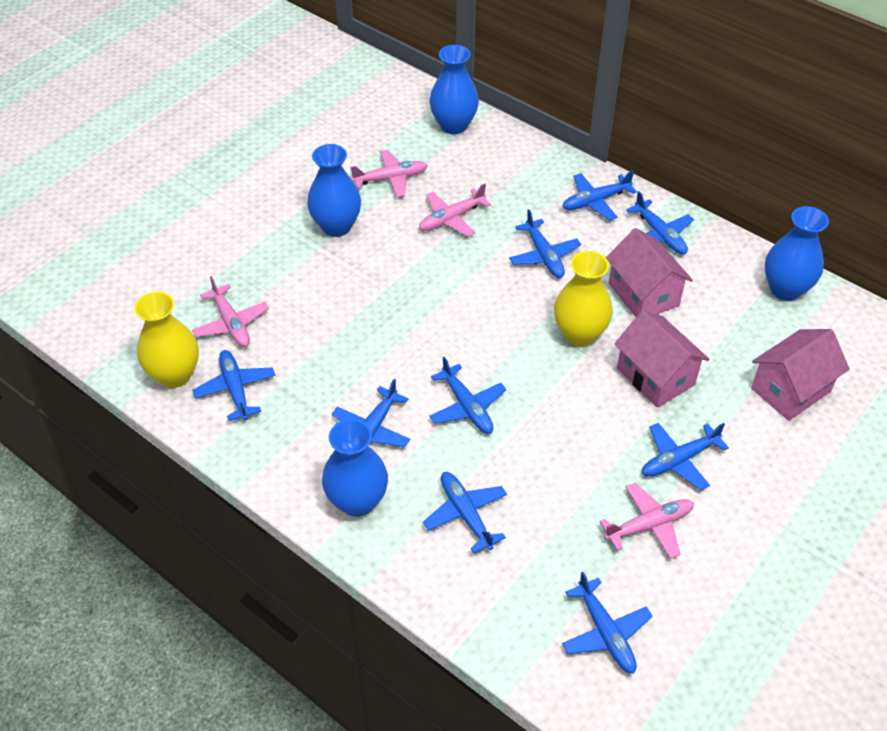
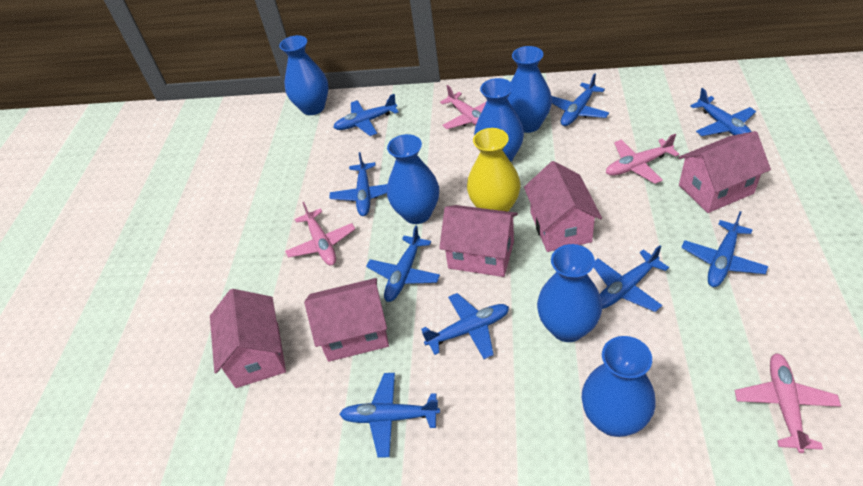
blue vase: [307,144,361,237] [322,419,388,517] [429,45,479,134] [765,206,829,301] = 4 -> [279,35,329,115] [387,134,439,224] [474,78,524,162] [507,46,552,133] [537,244,602,342] [582,336,656,437] = 6
pink house: [606,228,693,317] [614,310,710,408] [751,329,850,421] = 3 -> [210,289,286,388] [304,278,389,362] [439,205,518,277] [524,161,602,252] [678,131,771,213] = 5
yellow vase: [134,292,199,388] [554,251,613,346] = 2 -> [467,128,520,212] = 1

